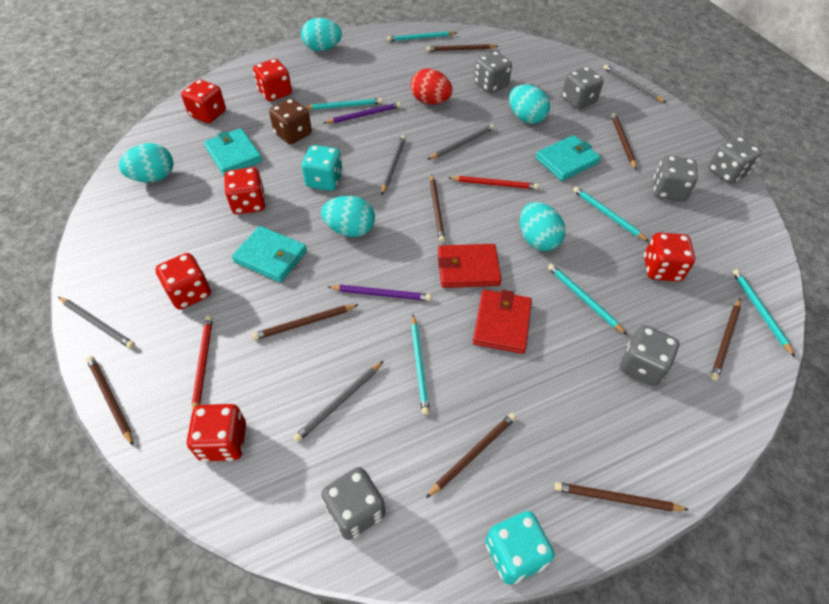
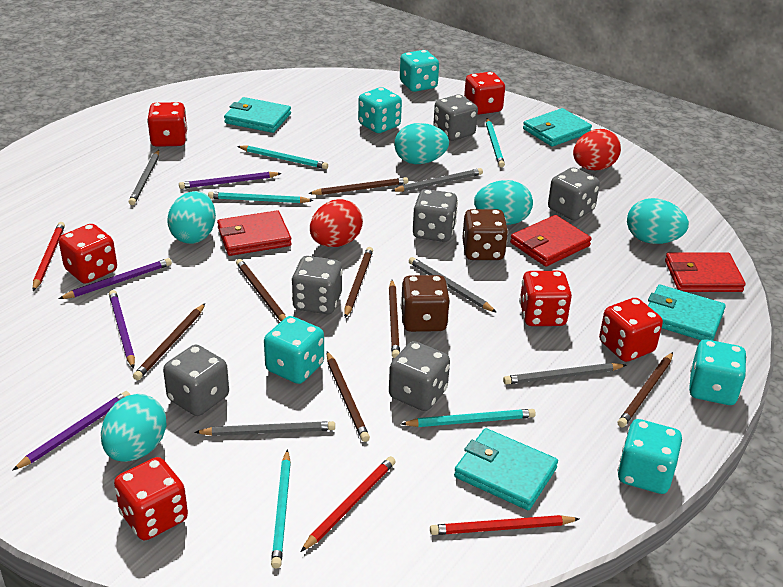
brown dice: [269,98,312,144] = 1 -> [401,275,450,332] [462,209,508,260] = 2
brown pencil: [86,356,133,446] [252,304,359,340] [426,413,516,498] [427,44,498,52] [430,174,445,242] [554,482,689,511] [611,113,637,169] [710,299,741,381] = 8 -> [133,304,205,380] [236,259,286,321] [308,177,408,195] [327,351,370,442] [344,247,373,318] [389,280,400,359] [618,352,673,427] = 7
purple pencil: [324,102,401,124] [328,285,431,301] = 2 -> [12,391,130,471] [59,258,172,299] [109,290,135,369] [179,172,282,189] = 4
red egg: [411,69,452,105] = 1 -> [310,199,363,247] [573,129,621,170] = 2
red pencil: [192,316,213,411] [448,176,539,189] = 2 -> [33,222,65,291] [301,456,396,552] [430,515,579,535] = 3
red wallet: [438,244,502,288] [473,290,532,354] = 2 -> [217,210,292,256] [510,215,592,267] [665,252,746,292] = 3
turquoise dice: [302,145,343,191] [485,511,555,585] = 2 -> [264,316,324,384] [358,87,402,133] [400,50,439,92] [617,419,682,494] [689,340,747,405] = 5
turquoise pencil: [305,98,382,110] [387,31,457,42] [411,315,430,415] [548,264,627,335] [573,187,649,242] [732,269,795,357] = 6 -> [208,192,314,203] [237,146,328,169] [271,449,291,569] [401,409,536,427] [486,118,505,167] = 5
turquoise wallet: [204,128,262,175] [232,226,307,283] [536,135,601,181] = 3 -> [224,97,291,133] [454,428,558,510] [523,108,592,147] [648,285,726,341] = 4

